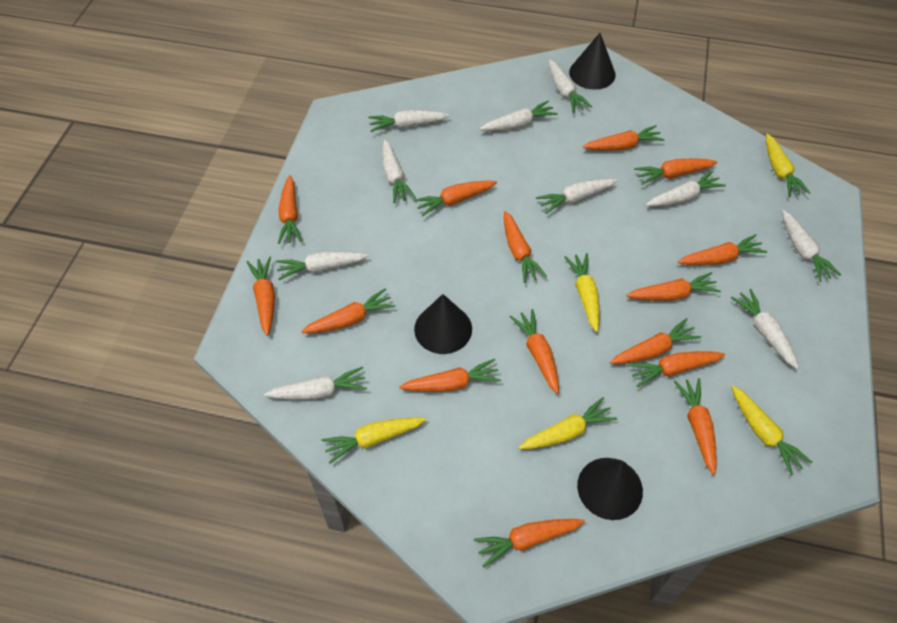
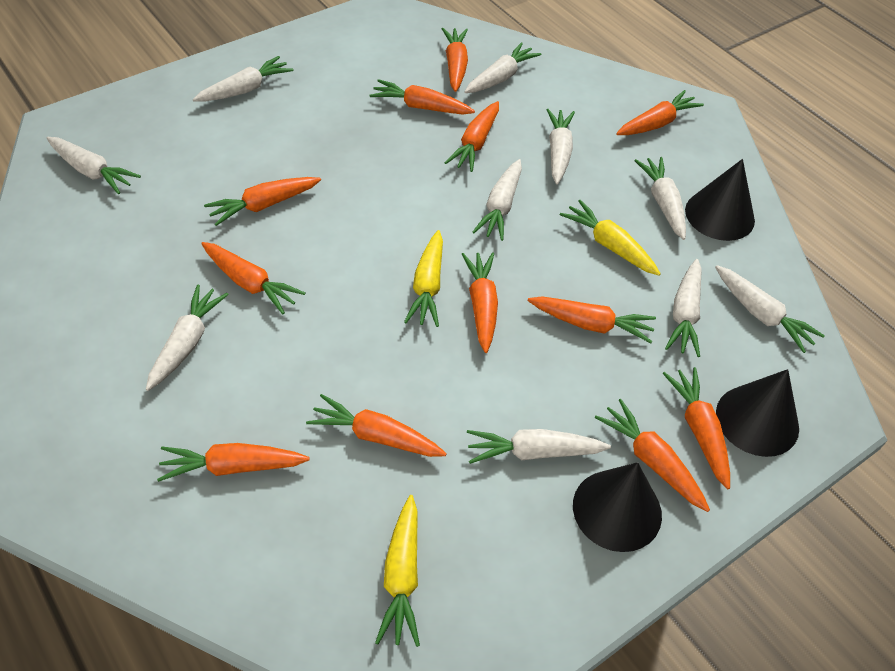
orange carrot: [246,257,275,336] [278,175,302,244] [301,288,395,333] [399,359,501,392] [413,180,497,216] [474,519,585,567] [504,211,547,283] [510,309,559,394] [582,125,664,151] [610,318,701,364] [626,272,721,301] [628,351,725,387] [634,158,718,185] [674,378,717,475] [678,234,767,265] = 15 -> [157,443,310,482] [201,242,306,314] [204,177,321,226] [306,394,447,457] [369,79,475,115] [442,28,468,92] [445,101,499,172] [462,252,498,353] [528,296,656,343] [595,399,710,512] [616,90,704,135] [663,367,730,489] = 12
yellow carrot: [322,417,426,464] [518,397,617,449] [564,253,600,332] [731,385,812,476] [766,134,810,197] = 5 -> [375,495,420,647] [404,230,443,327] [560,200,661,276] = 3

